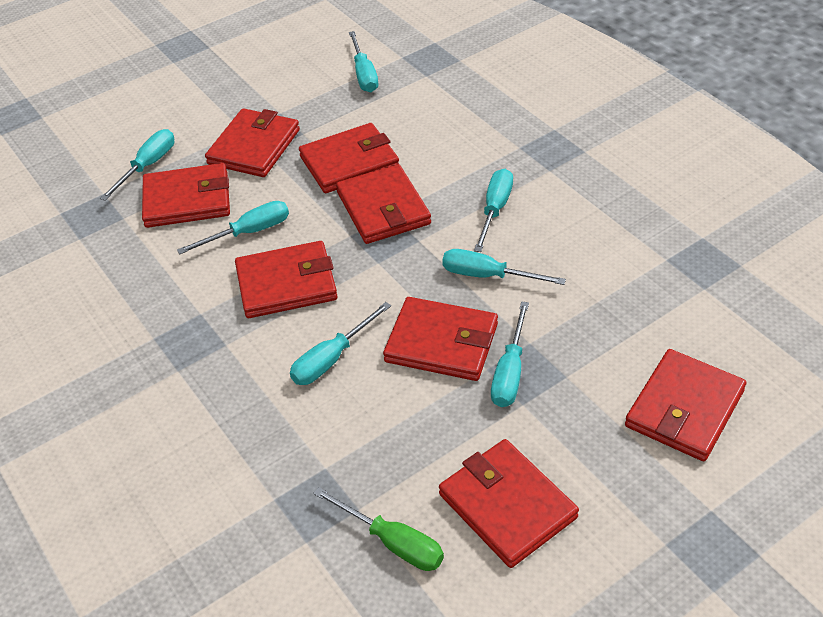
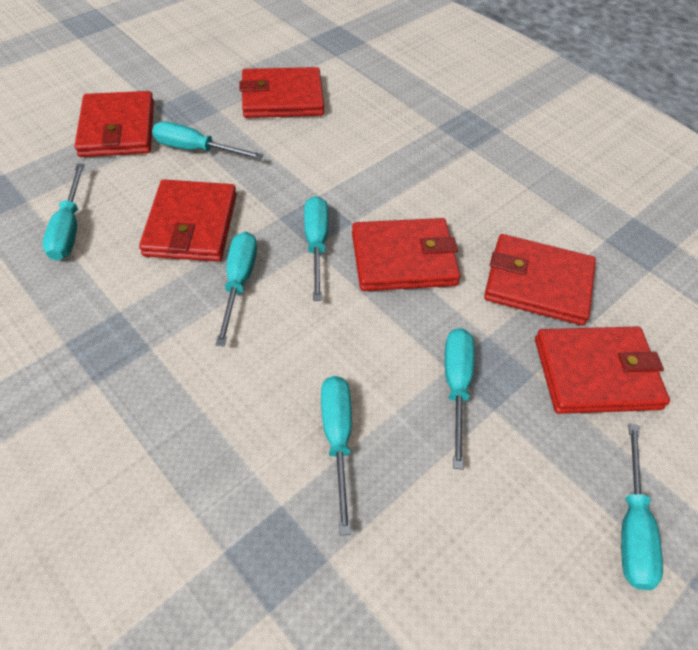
green screwdriver: [313,487,444,571] = 1 -> none = 0
red wallet: [142,163,230,228] [205,108,300,177] [235,241,338,318] [299,123,399,193] [336,164,431,244] [383,297,498,381] [439,439,579,568] [625,349,746,462] = 8 -> [75,91,154,157] [139,179,237,262] [239,67,324,118] [352,218,461,291] [484,234,596,325] [535,327,670,414] = 6

